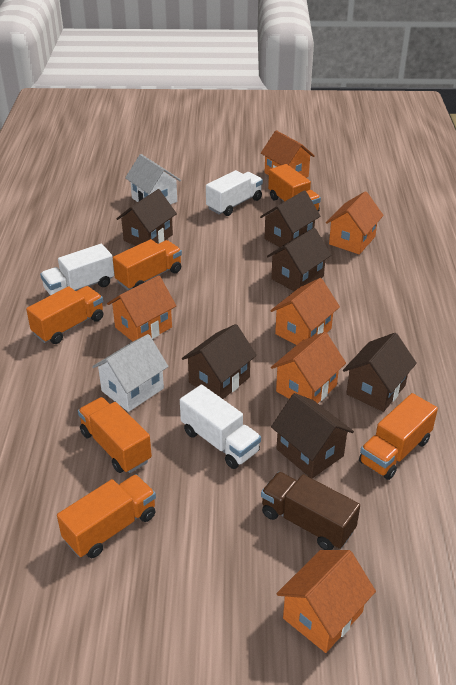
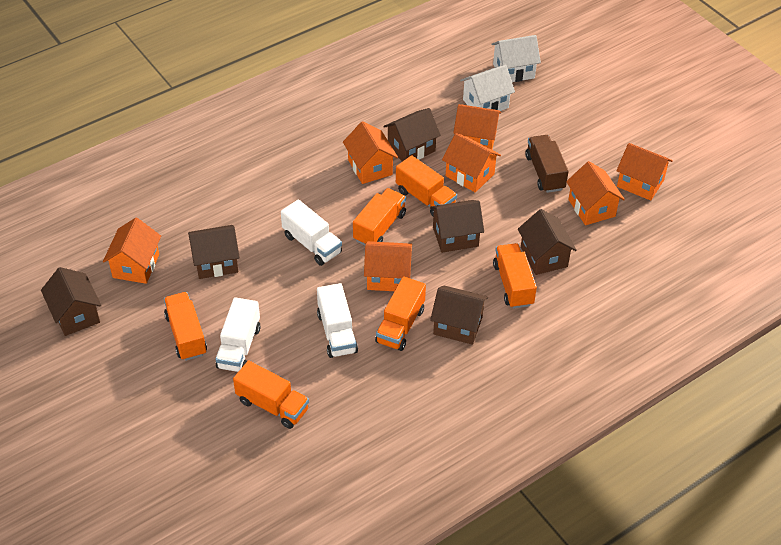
orange house: [107,275,176,341] [261,130,315,178] [270,278,340,345] [271,332,346,403] [276,550,376,653] [326,191,384,254] = 6 -> [103,218,161,284] [343,121,398,184] [364,241,412,291] [442,133,501,193] [453,104,501,150] [566,161,625,225] [616,143,673,201] = 7

